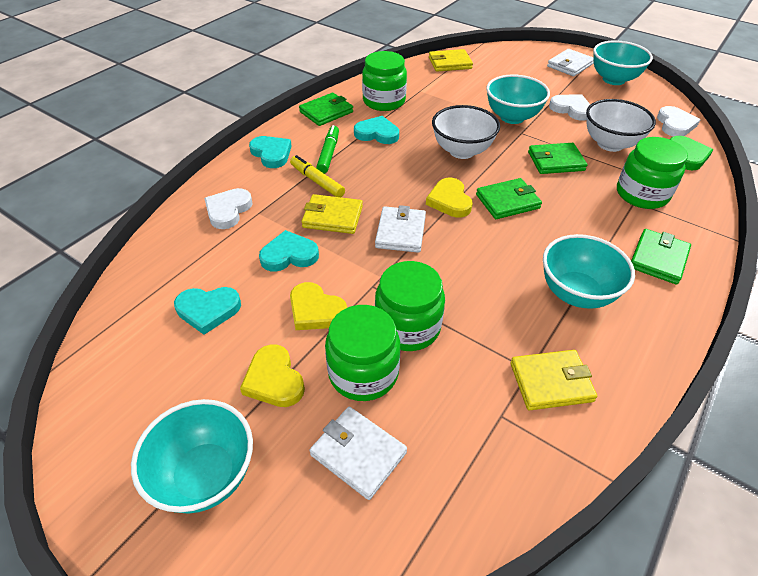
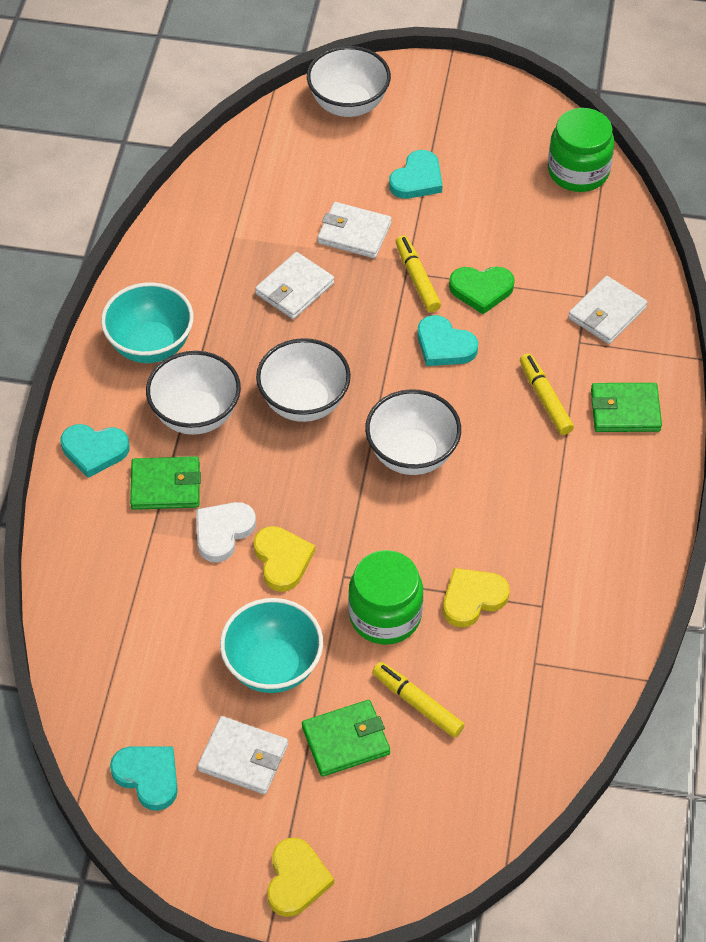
green jar: [325,305,400,401] [362,51,407,111] [375,261,445,351] [617,137,688,209] = 4 -> [348,550,423,645] [548,108,614,192] = 2
green marker: [316,125,339,174] = 1 -> none = 0
green wallet: [299,93,353,126] [476,178,542,219] [528,143,588,174] [631,229,691,285] = 4 -> [130,456,201,510] [302,700,390,777] [591,383,662,432] = 3
turquoise bowl: [131,399,253,514] [486,75,550,124] [543,234,635,309] [593,40,653,85] = 4 -> [101,282,194,363] [220,598,323,693] = 2
white bowl: [432,105,500,159] [586,99,656,152] = 2 -> [146,351,241,435] [256,338,351,422] [307,46,391,117] [365,389,461,475] = 4
white heart: [204,188,253,229] [549,95,590,121] [657,106,700,136] = 3 -> [196,502,256,562] = 1
white wallet: [309,407,407,500] [375,205,426,253] [547,49,594,76] = 3 -> [197,716,288,794] [255,252,334,319] [317,202,392,258] [568,276,648,344] = 4
yellow marker: [290,155,345,197] = 1 -> [372,662,464,738] [396,236,441,312] [520,353,574,435] = 3
yellow wallet: [301,194,363,234] [429,49,473,72] [510,350,597,410] = 3 -> none = 0

